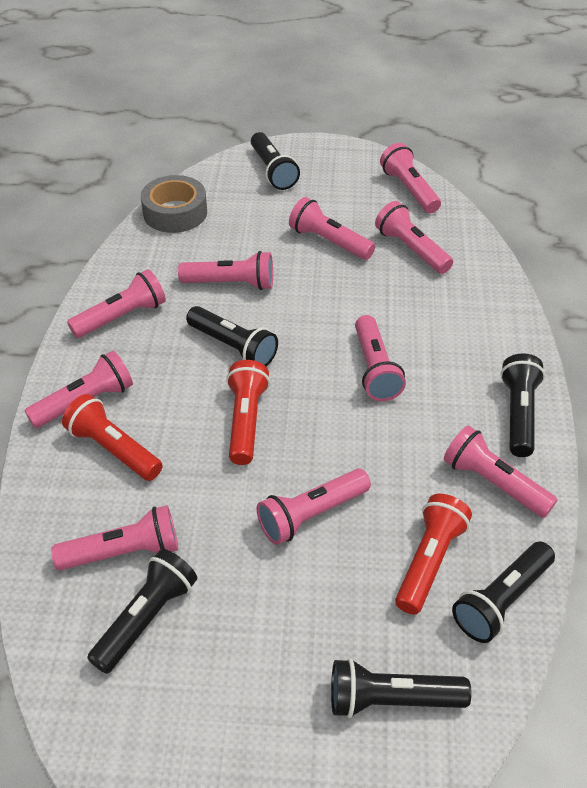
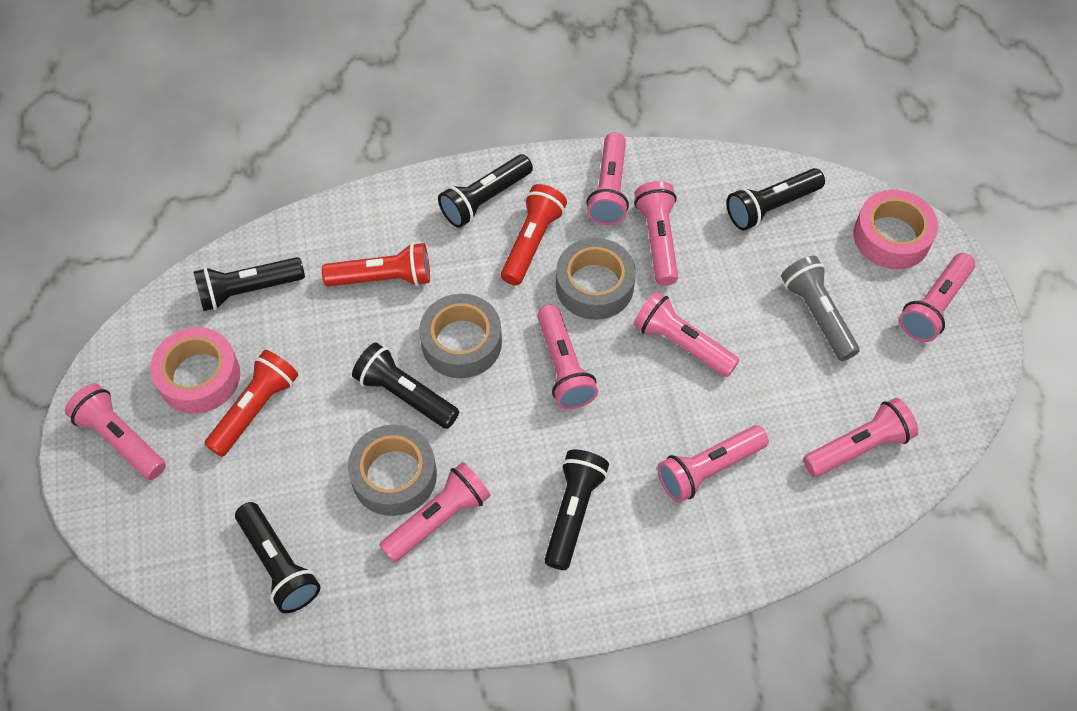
grey flashlight: none = 0 -> [781,256,860,361] = 1
grey tape: [141,175,207,233] = 1 -> [348,425,437,516] [419,294,502,378] [556,238,636,320] = 3
pink flashlight: [24,351,133,428] [51,505,178,570] [67,269,166,338] [178,251,273,290] [257,469,371,545] [289,197,375,260] [355,315,406,401] [375,201,453,274] [380,143,441,213] [444,425,557,518] = 10 -> [65,383,166,480] [380,462,491,562] [537,305,598,409] [586,132,629,225] [633,291,740,377] [634,181,678,286] [657,425,769,503] [803,398,918,477] [899,253,975,342] = 9
pink tape: none = 0 -> [150,327,240,414] [853,190,938,269] = 2

